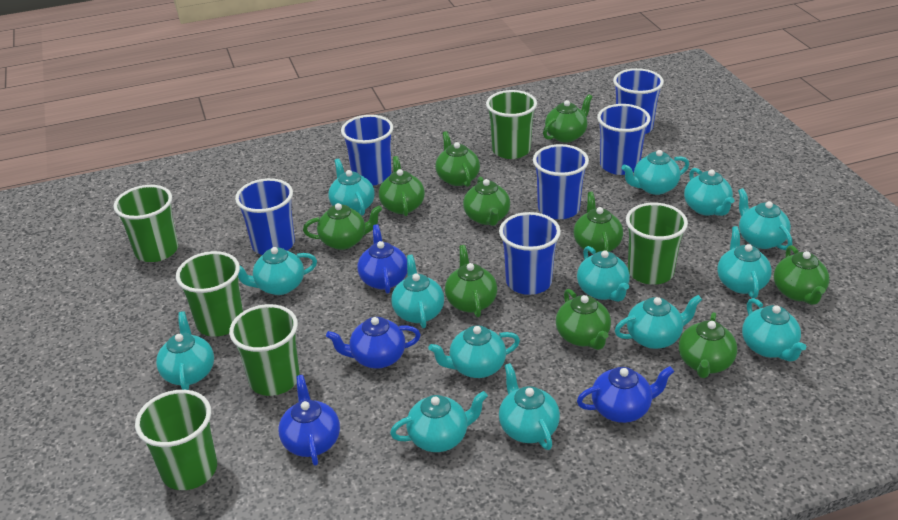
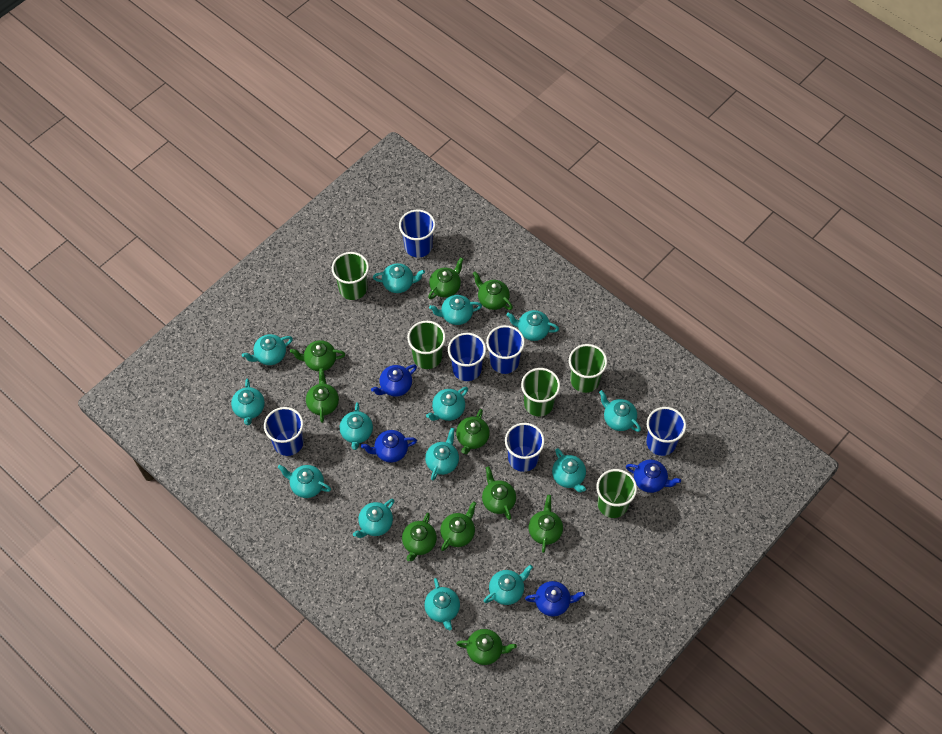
green cup: [114,185,178,262] [135,390,217,490] [176,251,243,337] [229,304,300,396] [486,90,537,159] [626,203,688,285] = 6 -> [332,252,369,300] [407,321,446,369] [521,368,560,416] [569,344,607,393] [596,469,637,518] = 5

